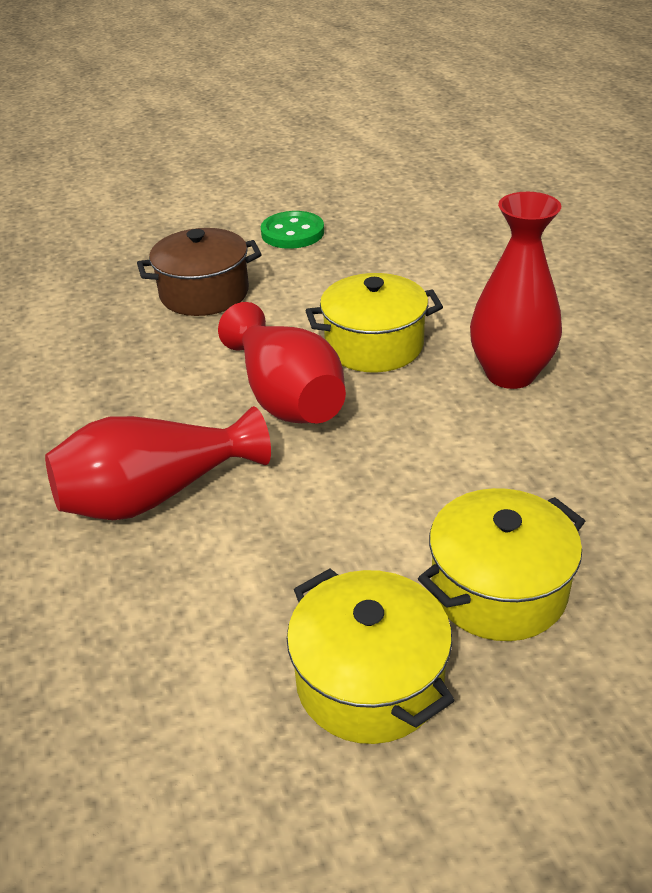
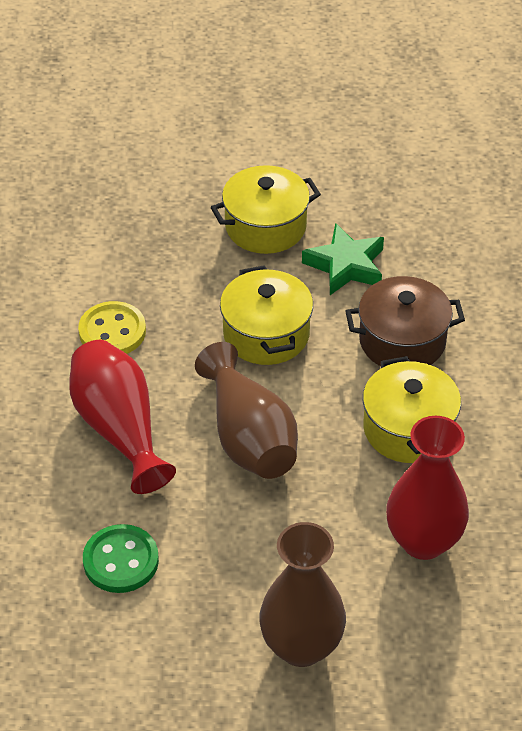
brown vase: none = 0 -> [195,342,298,479] [259,522,346,667] = 2
green star: none = 0 -> [302,223,384,295] = 1
red vase: [45,406,271,520] [218,302,346,424] [470,192,562,389] = 3 -> [69,340,176,494] [386,416,469,560] = 2
yellow button: none = 0 -> [78,301,146,354] = 1

